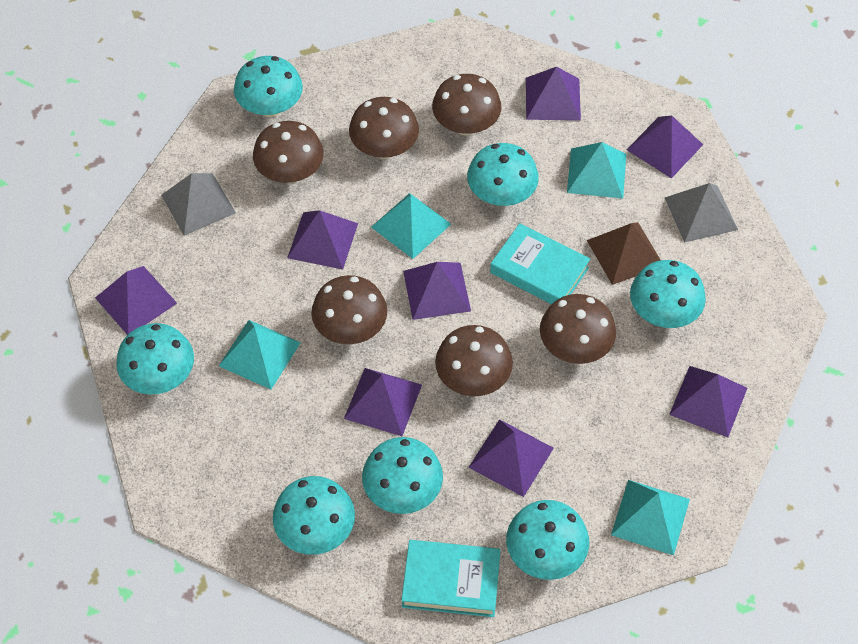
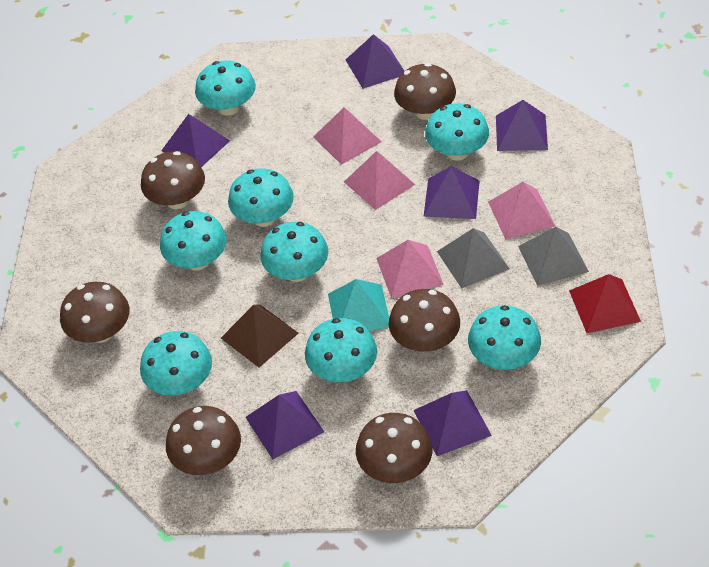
pink pyramid: none = 0 -> [313,107,381,165] [344,151,415,210] [376,240,444,298] [488,182,556,239] = 4
purple pyramid: [95,266,177,335] [287,210,358,270] [344,368,422,436] [403,262,471,320] [468,419,554,497] [526,67,581,121] [626,115,703,178] [669,366,747,437] = 8 -> [161,114,230,167] [245,391,324,459] [346,34,404,89] [413,390,492,456] [423,166,480,219] [496,100,548,151] = 6
red pyramid: none = 0 -> [569,274,641,333] = 1
turquoise book: [401,540,501,617] [490,223,590,304] = 2 -> none = 0
turquoise mushroom: [116,323,194,395] [234,56,303,117] [273,476,355,555] [362,437,443,514] [467,143,539,206] [506,500,589,580] [630,260,706,328] = 7 -> [140,331,212,395] [160,211,227,271] [195,61,256,116] [228,168,294,227] [261,222,328,282] [305,318,377,382] [425,103,489,161] [468,305,541,370] = 8
turquoise pyramid: [219,320,301,389] [371,193,451,259] [567,142,626,199] [611,480,690,555] = 4 -> [328,279,389,331] = 1

